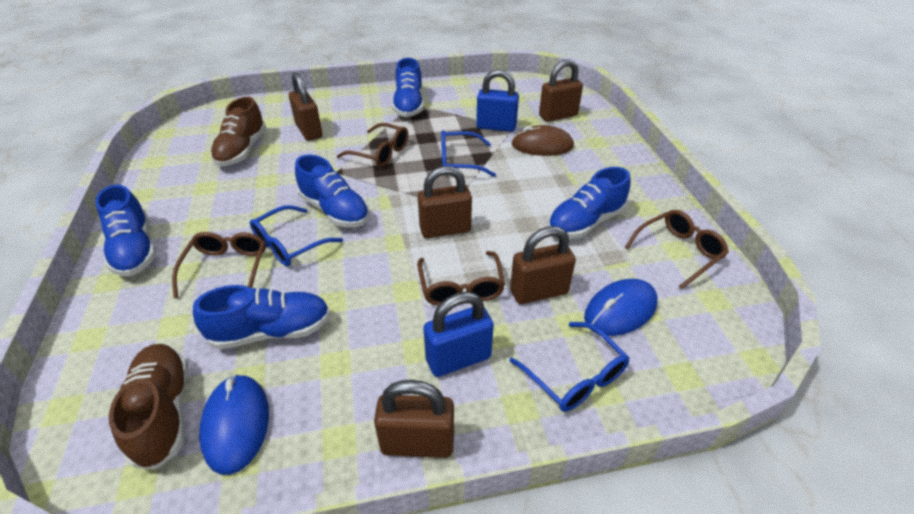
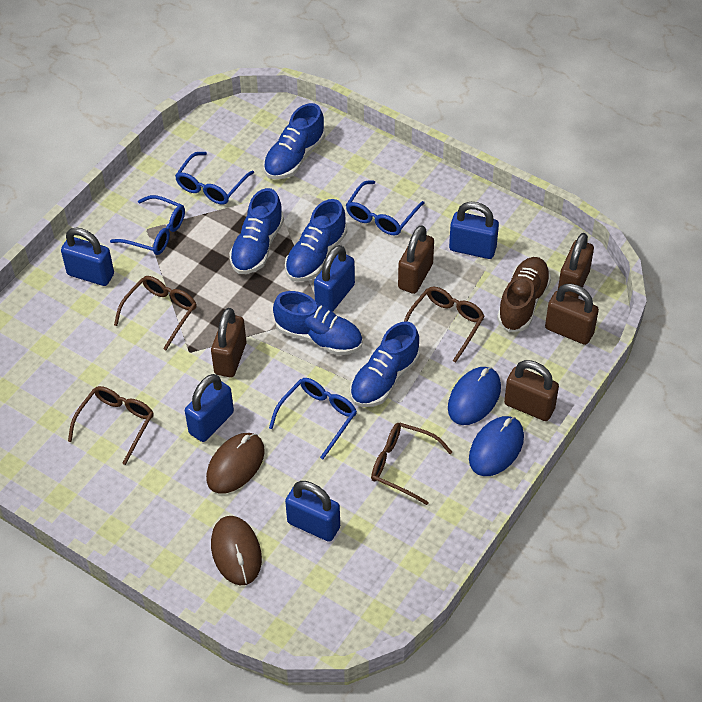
blue glasses: [250,205,343,266] [441,130,496,177] [509,322,630,412] = 3 -> [110,195,185,255] [175,152,254,205] [269,378,357,459] [346,180,424,235] = 4
blue padlock: [423,292,494,377] [476,69,519,132] = 2 -> [61,227,114,286] [185,374,234,442] [285,481,340,542] [314,245,355,312] [449,202,499,259] = 5
brown mouse: [511,125,574,156] = 1 -> [206,433,265,494] [211,516,262,585] = 2
brown shoe: [109,344,188,470] [211,97,266,167] = 2 -> [497,257,551,332] = 1

